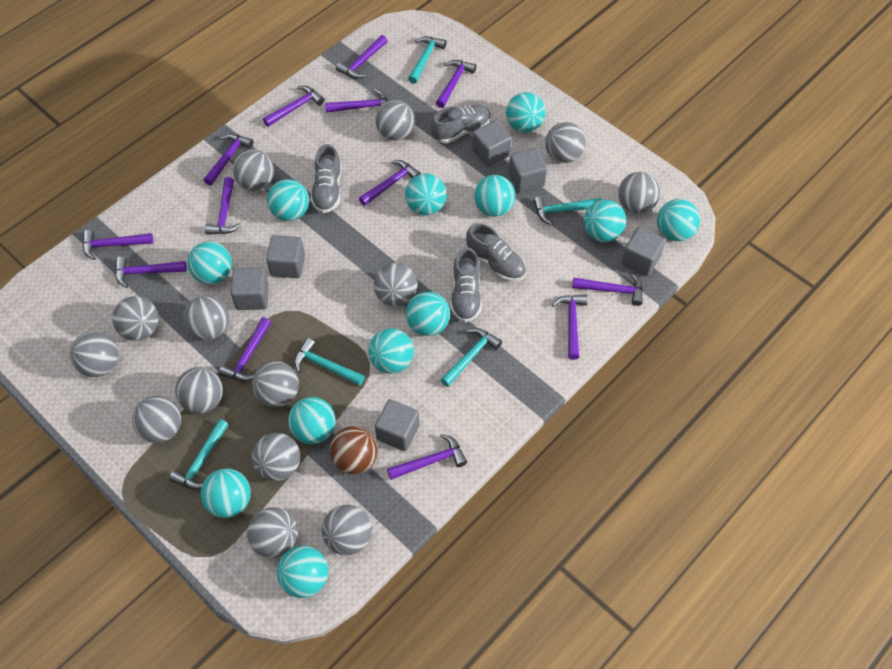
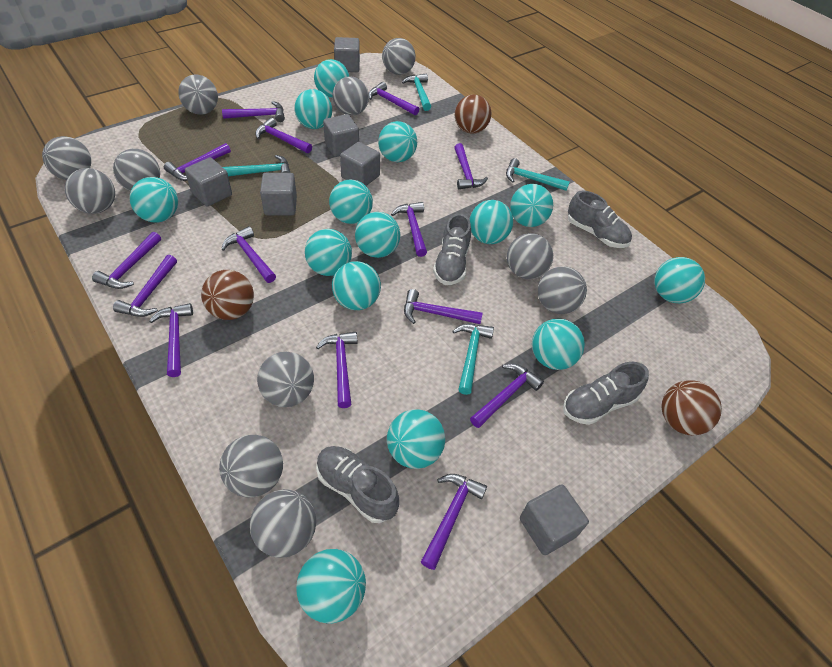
brown ball: [330,426,378,474] = 1 -> [201,270,254,320] [455,95,491,134] [662,380,722,435] = 3
grey ball: [70,332,118,377] [112,296,159,341] [132,396,181,443] [175,367,223,414] [183,296,229,340] [233,149,274,191] [247,507,298,558] [252,361,299,408] [252,433,300,481] [322,505,372,555] [374,263,417,307] [375,100,415,140] [545,122,586,163] [618,172,660,214] = 14 -> [42,136,91,180] [65,168,115,214] [113,149,160,191] [178,75,218,115] [219,435,283,498] [250,489,316,558] [257,352,314,407] [332,76,369,116] [382,38,416,75] [507,233,553,279] [538,266,587,314] = 11
purple hammer: [83,230,153,260] [115,257,187,288] [204,134,254,186] [205,177,241,235] [219,317,271,381] [263,86,325,127] [325,89,388,113] [336,35,388,79] [359,160,421,206] [387,434,467,480] [436,60,476,108] [552,295,587,360] [572,273,643,306] = 13 -> [92,232,161,289] [113,255,177,317] [149,303,193,377] [164,143,231,181] [221,226,276,283] [222,101,285,122] [255,118,312,153] [316,332,358,408] [369,82,419,116] [391,202,427,257] [404,289,483,324] [421,474,487,570] [454,143,488,189] [470,364,544,428] = 14
turquoise ball: [188,241,232,285] [201,469,251,518] [267,179,309,221] [277,546,328,598] [288,397,335,444] [368,328,414,374] [405,174,446,215] [406,292,450,336] [474,175,515,217] [506,92,545,132] [584,200,626,242] [657,199,700,241] = 12 -> [130,177,178,223] [294,89,332,129] [296,549,366,624] [305,229,352,276] [314,59,349,98] [329,179,373,224] [332,261,381,310] [355,212,400,258] [378,121,417,162] [387,409,445,469] [470,200,513,244] [510,184,553,227] [532,319,585,370] [654,257,705,303] = 14
turquoise hammer: [169,419,229,490] [294,338,365,386] [408,36,446,84] [440,328,502,387] [533,196,602,225] = 5 -> [223,155,290,176] [402,73,431,111] [453,324,494,395] [506,158,570,191] = 4

